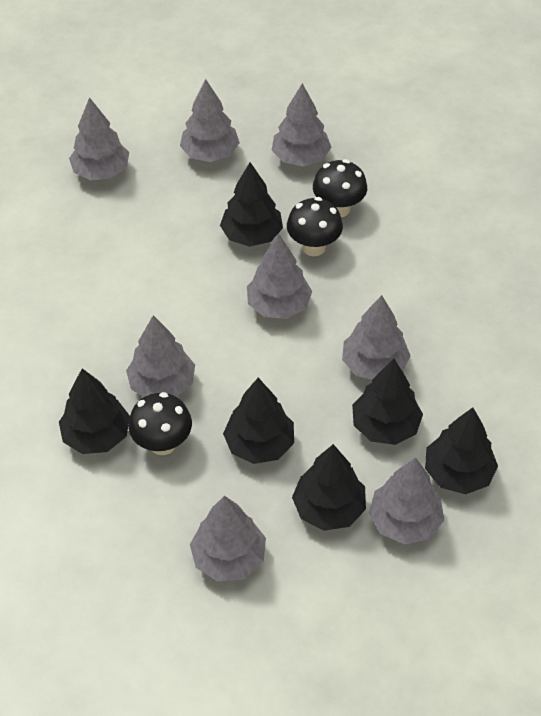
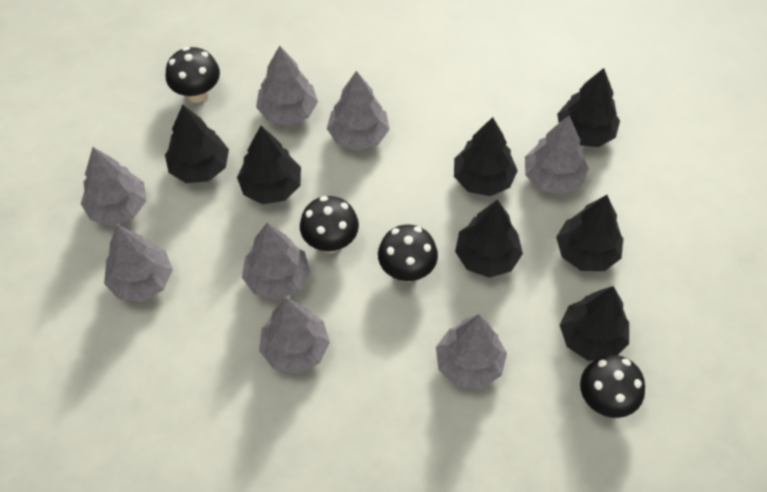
black mushroom: [129,392,192,455] [287,197,343,256] [313,159,367,217] = 3 -> [166,47,220,103] [300,196,359,253] [378,225,438,282] [580,355,645,418] = 4
black tree: [59,368,130,454] [220,162,283,247] [223,378,294,464] [292,444,366,531] [352,359,423,445] [425,408,498,494] = 6 -> [165,105,229,183] [237,126,301,204] [454,117,518,196] [455,200,523,278] [556,195,623,271] [557,68,620,147] [560,286,629,361] = 7

